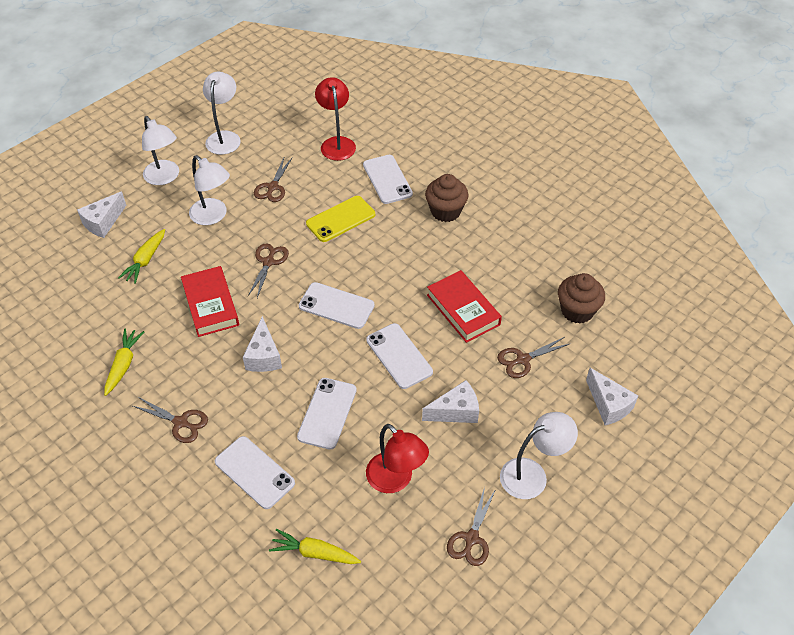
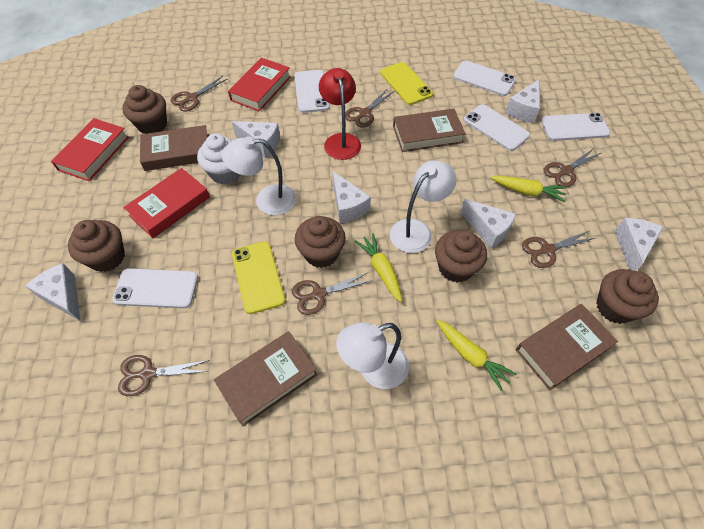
brown book: none = 0 -> [140,125,209,171] [214,331,317,427] [393,109,466,152] [516,304,618,390] = 4
brown cupcake: [425,174,468,222] [558,273,605,324] = 2 -> [68,220,125,272] [122,85,167,134] [295,216,346,268] [435,230,487,283] [596,269,659,324] = 5
brown scissors: [133,397,208,443] [248,244,289,298] [254,156,293,202] [447,487,496,566] [497,337,571,378] = 5 -> [118,355,210,396] [170,76,227,112] [292,272,373,315] [345,89,393,128] [522,231,595,268] [544,148,601,187] = 6
red book: [181,266,239,337] [427,270,502,343] = 2 -> [51,118,129,181] [123,168,210,238] [228,58,291,112] = 3
red lamp: [315,77,356,161] [366,424,429,493] = 2 -> [319,68,361,160] = 1
white cheese: [77,191,126,238] [243,316,282,372] [422,380,479,423] [586,368,638,425] = 4 -> [26,263,80,321] [231,121,280,159] [333,171,371,223] [460,199,516,249] [505,79,540,123] [615,218,663,271] = 6
white cupcake: none = 0 -> [197,133,240,184] = 1
white lamp: [142,116,179,185] [189,155,230,225] [203,72,241,155] [500,412,578,499] = 4 -> [222,136,296,215] [336,322,409,389] [390,160,456,253] = 3
yellow phone: [306,196,375,242] = 1 -> [232,242,285,314] [380,62,433,105] = 2

